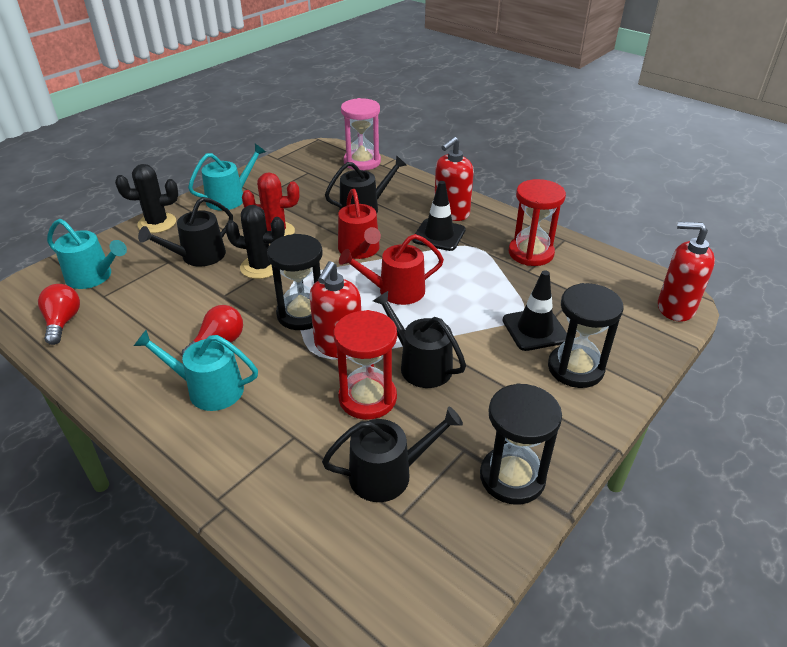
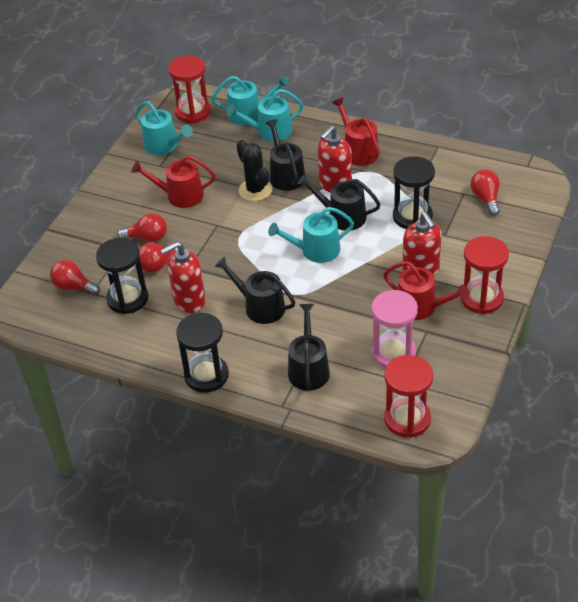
black cactus: [115,164,178,233] [225,205,285,279] = 2 -> [237,140,272,201] = 1
black traffic cone: [412,181,466,251] [502,270,567,351] = 2 -> none = 0
red cactus: [242,172,299,236] = 1 -> none = 0
red hourglass: [334,310,397,420] [508,179,566,266] = 2 -> [168,55,211,123] [384,355,433,438] [461,236,509,314] = 3
red light bulb: [38,284,80,345] [182,305,243,357] = 2 -> [50,260,100,296] [117,213,167,242] [139,243,185,273] [471,169,500,216] = 4
red watering can: [338,189,381,259] [339,234,444,305] = 2 -> [131,155,216,208] [332,97,379,166] [383,261,469,320] = 3
turquoise watering can: [47,219,127,289] [134,330,258,411] [188,144,266,211] = 3 -> [135,101,193,155] [212,75,289,125] [227,89,304,142] [268,207,354,263] = 4

